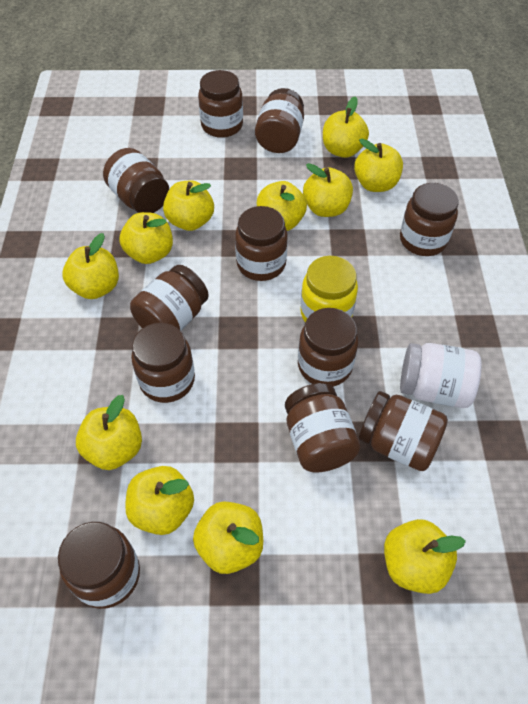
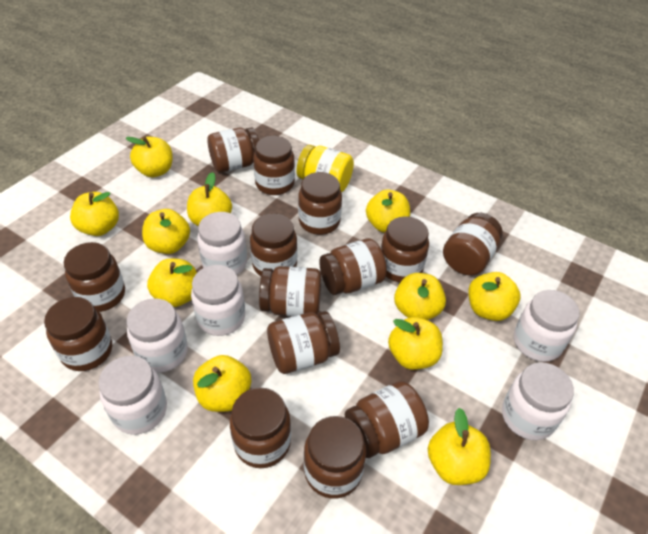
brown jar: [58,522,140,609] [103,148,169,213] [130,265,209,331] [131,322,195,403] [198,70,243,138] [235,206,288,281] [255,88,304,153] [285,383,361,473] [298,308,358,387] [359,391,448,471] [400,183,459,256] = 11 -> [44,297,112,371] [64,242,125,312] [207,127,259,173] [230,387,291,468] [250,214,298,276] [253,136,295,195] [259,266,321,316] [267,311,340,374] [298,172,342,235] [304,416,366,499] [319,238,387,295] [345,381,429,458] [381,216,429,282] [443,213,503,276] = 14
white jar: [400,343,481,408] = 1 -> [98,356,167,435] [127,298,188,373] [191,265,245,336] [197,212,247,275] [502,363,574,440] [514,290,579,362] = 6

